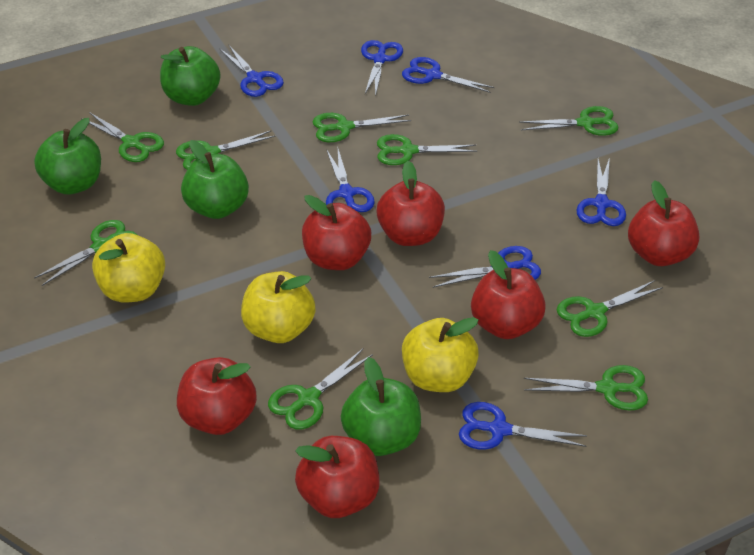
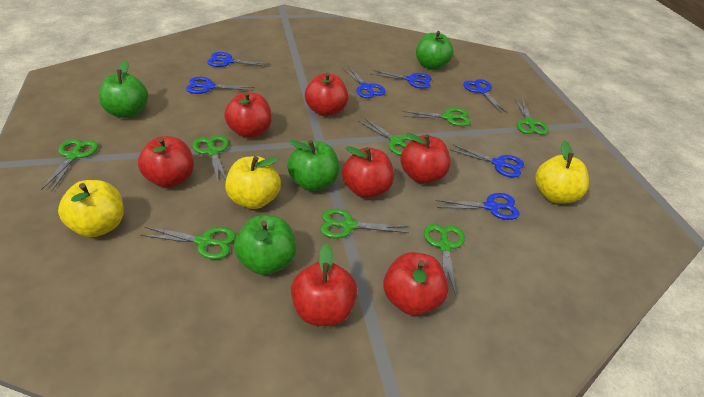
green scissors: [34,220,137,286] [81,112,164,162] [176,130,276,170] [268,349,373,430] [313,113,411,142] [377,134,477,165] [519,106,618,136] [524,365,648,410] [557,280,663,337] = 9 -> [41,139,98,192] [140,227,236,260] [192,135,229,183] [320,209,409,238] [358,117,412,156] [402,108,471,126] [424,224,465,295] [515,98,549,135] = 8
red apple: [177,357,257,435] [295,436,379,518] [302,195,371,270] [377,161,445,246] [471,250,546,339] [628,180,699,266] = 6 -> [138,136,194,188] [224,92,272,138] [291,243,358,326] [305,73,348,116] [342,146,394,198] [383,252,449,316] [400,133,451,184] = 7

